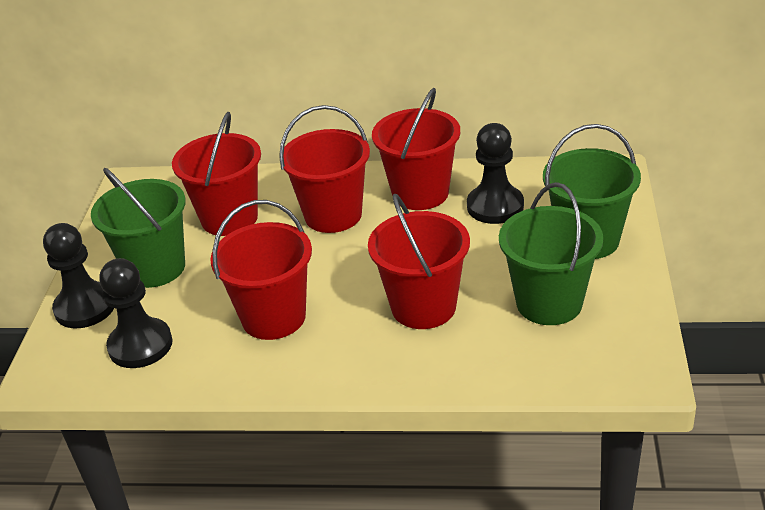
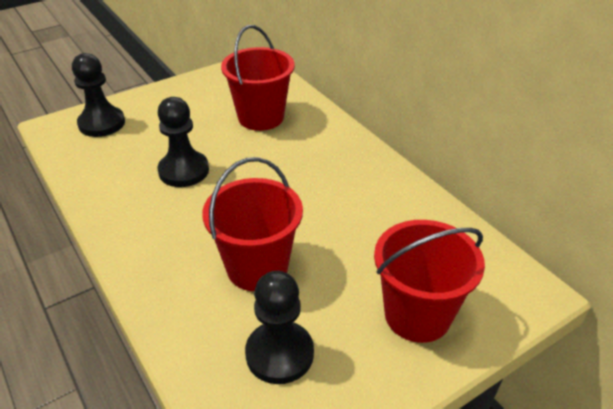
green bucket: [91,168,186,288] [499,182,603,325] [543,124,641,259] = 3 -> none = 0
red bucket: [172,112,261,236] [210,200,312,340] [279,105,370,233] [368,194,470,329] [372,88,460,210] = 5 -> [202,157,303,291] [221,25,295,131] [374,220,485,343] = 3

